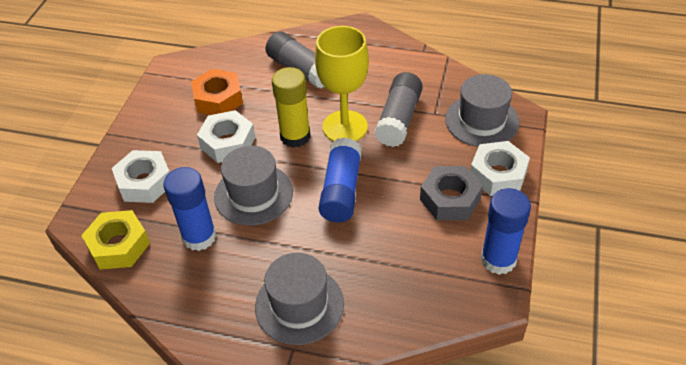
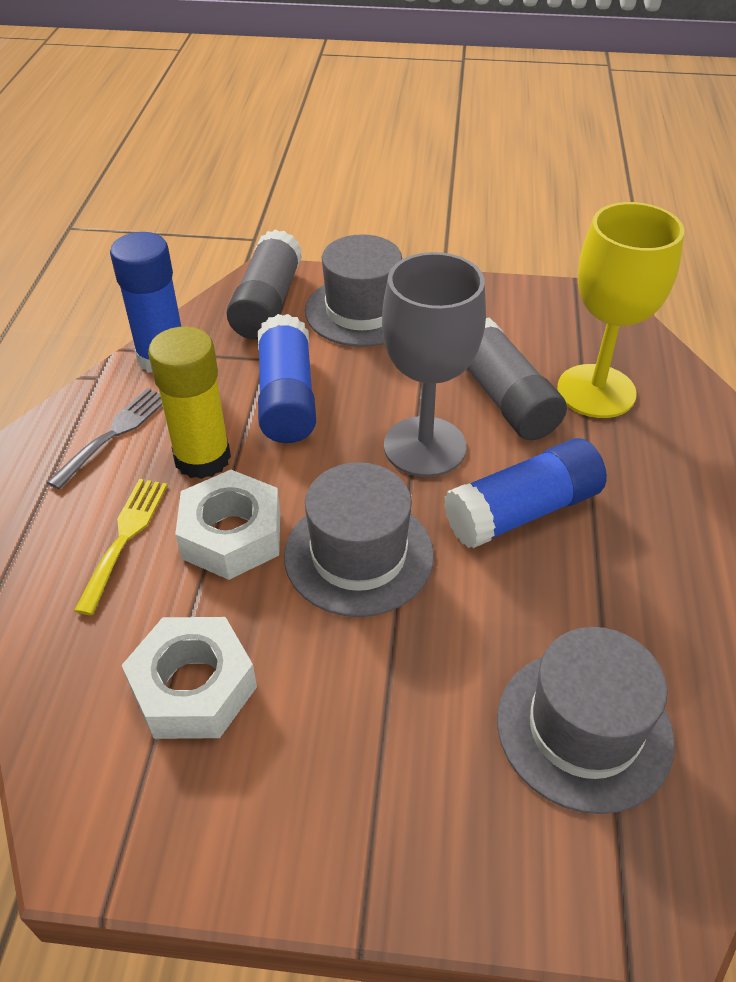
grey fork: none = 0 -> [47,388,162,490] = 1
grey goblet: none = 0 -> [382,252,486,477] = 1
grey nut: [420,166,483,220] = 1 -> none = 0
orange nut: [191,69,243,115] = 1 -> none = 0
white nut: [112,150,170,203] [197,110,255,163] [470,141,530,196] = 3 -> [122,617,257,739] [175,470,280,580] = 2
yellow fork: none = 0 -> [74,479,168,615] = 1
yellow nut: [81,210,150,270] = 1 -> none = 0

